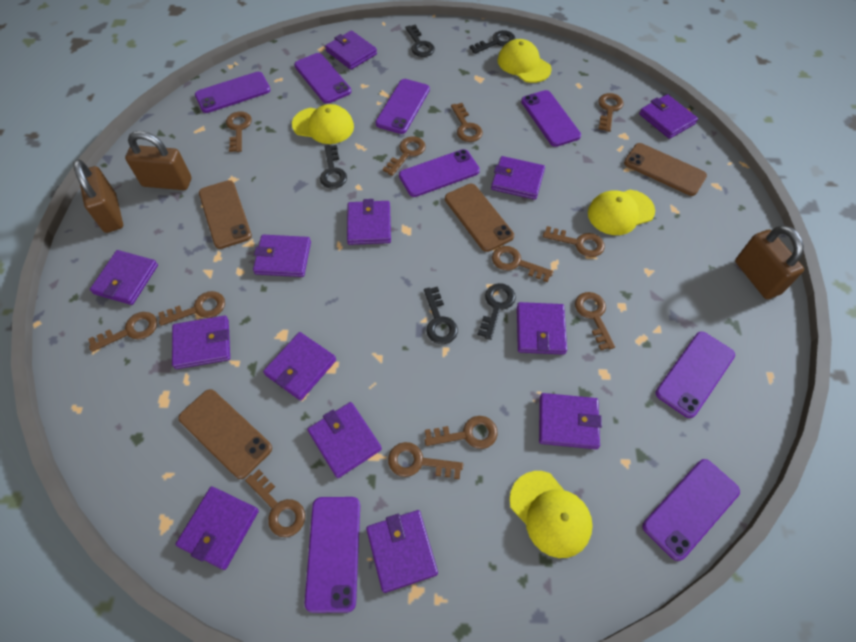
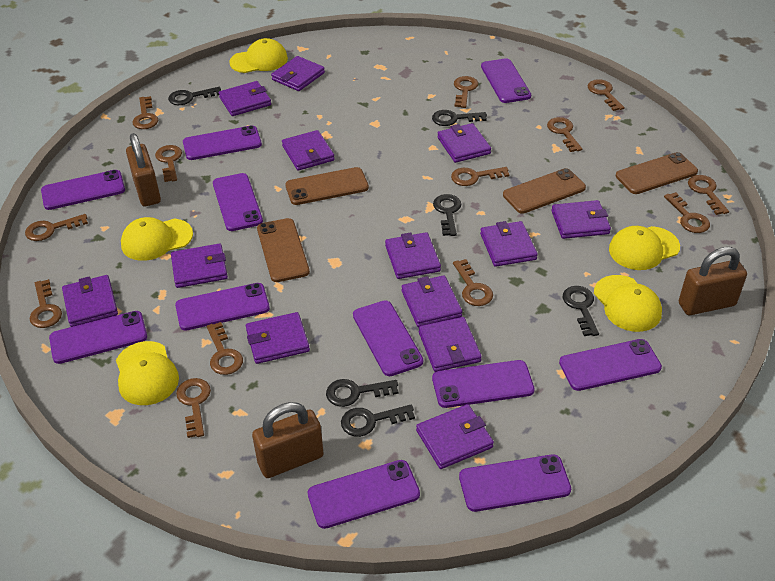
black key: [320,145,347,189] [405,25,435,57] [424,287,458,344] [469,30,515,54] [477,283,516,340] = 5 -> [168,87,221,105] [326,379,398,407] [341,405,415,437] [432,110,487,126] [433,194,462,236] [563,286,599,336] = 6
brown key: [88,312,157,352] [158,291,225,326] [226,111,252,152] [245,469,305,537] [383,137,426,176] [388,442,463,479] [425,416,498,449] [451,103,483,142] [492,246,554,282] [543,226,605,257] [575,292,615,350] [598,93,623,132] = 12 -> [25,214,88,241] [29,279,62,328] [133,96,158,129] [155,145,182,182] [176,378,211,438] [207,322,243,375] [451,167,510,186] [453,259,493,306] [454,76,478,108] [547,117,582,152] [588,79,624,111] [664,192,710,233] [688,175,729,215] = 13
purple phone: [195,72,270,113] [294,53,351,104] [304,497,360,613] [376,79,430,134] [399,149,480,197] [521,90,581,147] [642,459,740,561] [655,332,735,418] = 8 -> [41,170,125,210] [49,311,147,364] [175,283,270,330] [183,125,262,160] [213,173,263,231] [308,460,420,529] [353,301,423,376] [432,360,535,408] [459,454,571,512] [481,58,531,103] [559,339,662,391] = 11
yellow cap: [292,104,354,144] [498,39,552,83] [509,471,593,558] [588,190,655,235] = 4 -> [116,341,179,405] [121,217,193,261] [229,38,288,73] [594,275,662,332] [609,226,680,270] = 5

